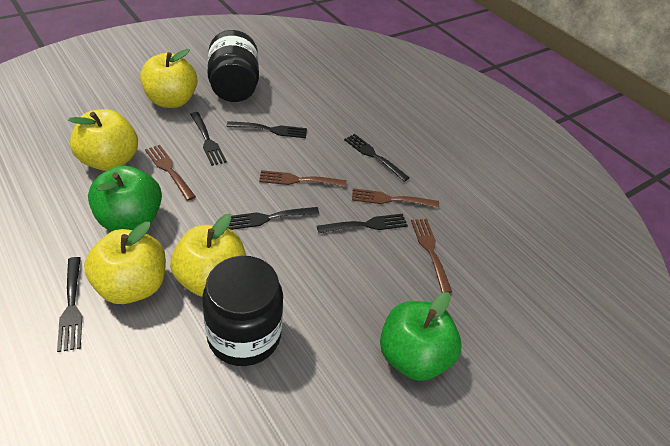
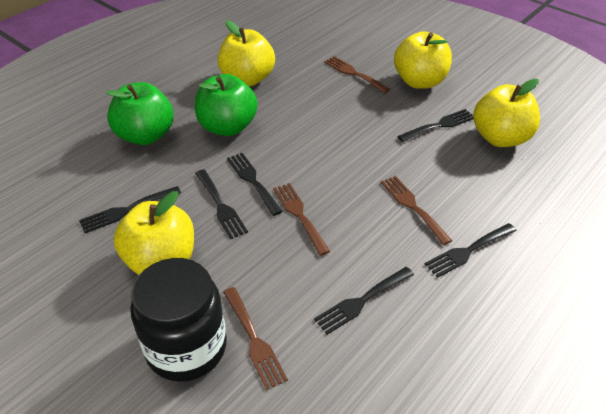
black jar: [202,256,283,366] [207,30,259,102] = 2 -> [130,258,226,382] = 1

